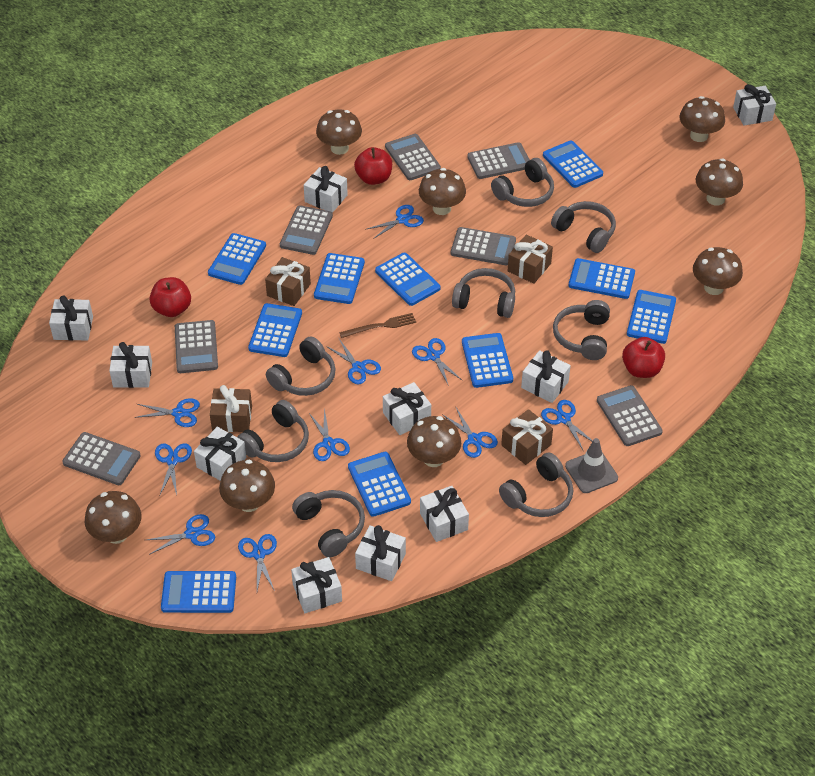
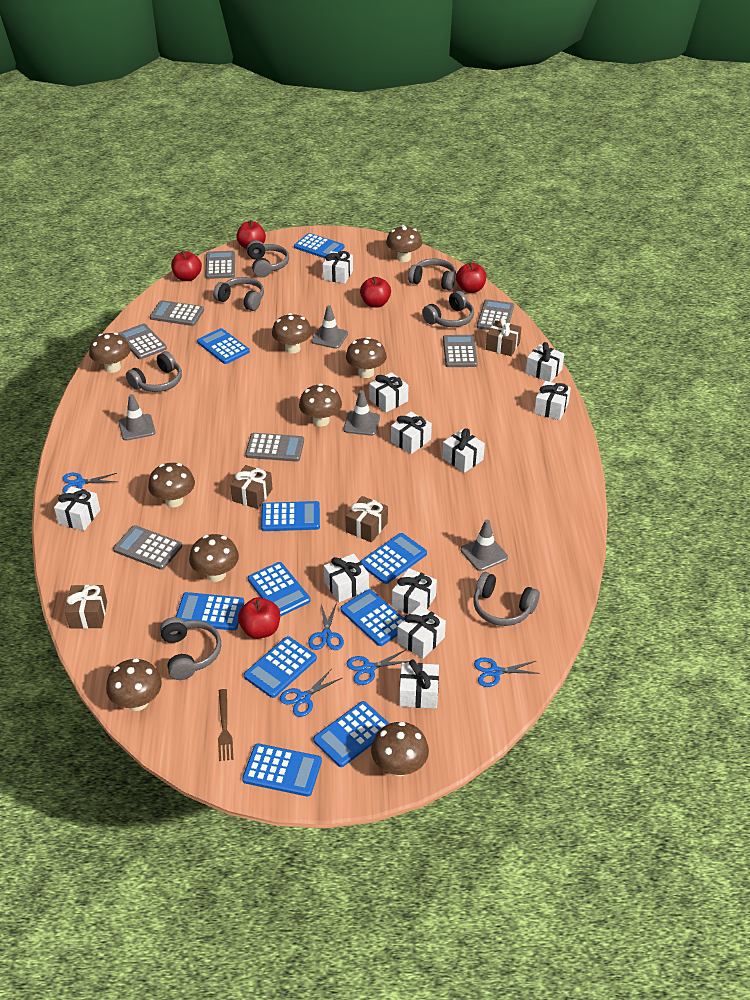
blue scissors: [134,398,200,427] [146,514,215,555] [155,443,192,495] [238,534,277,591] [309,408,350,461] [326,339,381,384] [365,205,424,239] [412,338,463,386] [442,406,498,458] [541,400,593,450] = 10 -> [63,473,117,493] [280,668,342,717] [308,603,344,650] [347,650,409,685] [474,658,540,687] = 5
brown mushroom: [85,491,141,544] [219,460,275,512] [316,109,362,155] [407,416,461,467] [419,168,466,215] [679,96,725,142] [693,247,743,295] [696,159,743,205] = 8 -> [89,333,130,373] [106,658,162,711] [148,463,195,507] [189,534,239,582] [272,313,312,353] [299,383,342,426] [346,337,387,378] [371,722,429,776] [386,225,422,262] = 9
grey headphones: [237,400,309,462] [266,337,336,396] [292,490,365,557] [452,268,515,318] [491,158,554,207] [499,452,573,517] [551,201,616,253] [553,300,610,360] = 8 -> [126,351,182,392] [160,617,221,680] [213,277,264,311] [247,240,289,278] [408,259,456,290] [422,291,474,327] [474,572,540,626] = 7
grey traffic cone: [565,438,618,493] = 1 -> [119,394,156,441] [311,305,348,349] [343,390,380,436] [461,520,508,571] = 4
red apple: [150,277,191,317] [354,147,392,185] [622,337,665,378] = 3 -> [171,251,202,281] [236,220,266,249] [238,597,280,639] [360,277,391,308] [456,262,486,293] = 5
white gift: [49,295,93,341] [109,342,152,388] [194,427,246,481] [291,557,342,613] [304,166,348,213] [355,525,406,581] [383,382,431,435] [420,486,469,542] [521,350,571,403] [733,84,776,125] = 10 -> [54,487,100,531] [322,251,353,284] [324,554,369,602] [369,372,409,412] [391,412,432,454] [392,568,437,614] [397,605,446,659] [399,659,439,709] [442,428,485,473] [526,342,564,382] [534,381,571,420] = 11

